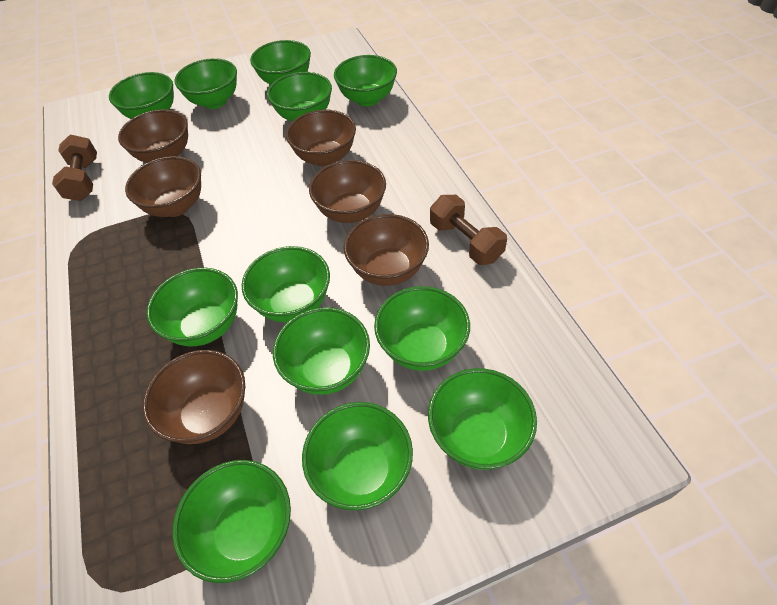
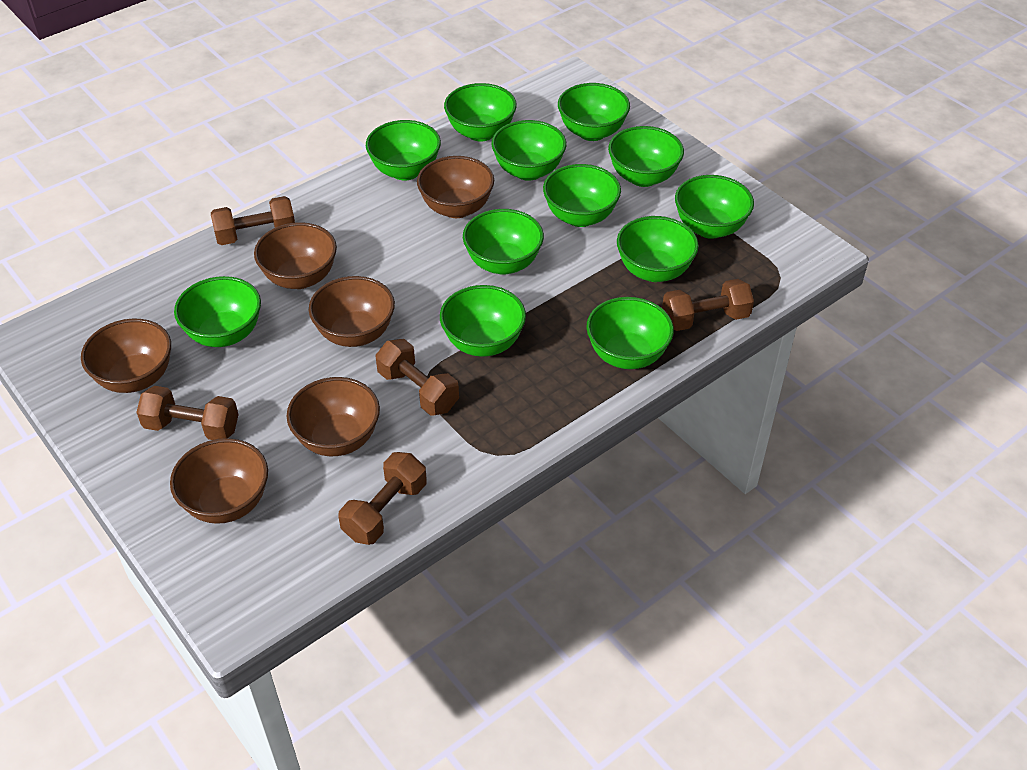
brown dumbbell: [52,135,97,201] [430,195,507,265] = 2 -> [136,386,239,440] [211,196,295,245] [338,452,427,545] [375,339,459,416] [662,279,754,331] = 5

